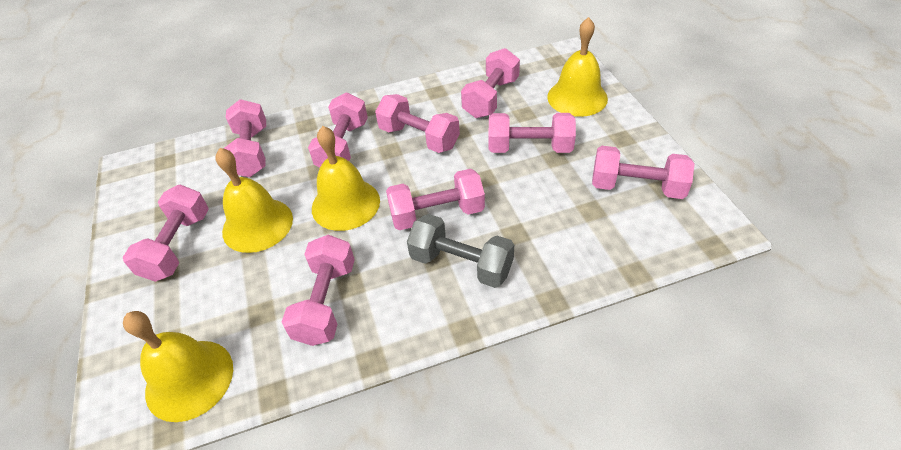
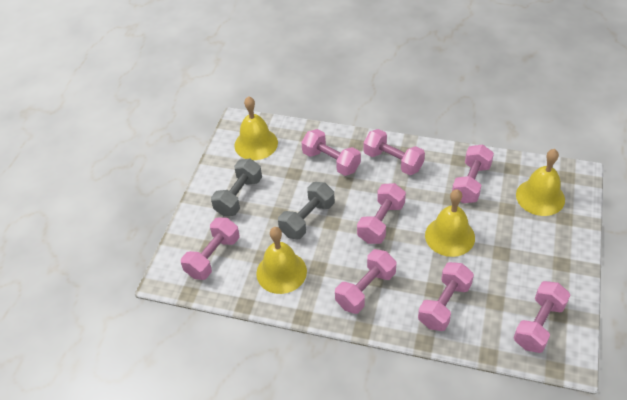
grey dumbbell: [407,214,514,288] = 1 -> [211,158,262,216] [278,182,335,239] = 2
pink dumbbell: [123,185,209,282] [223,99,266,177] [282,235,355,346] [308,93,368,167] [375,94,460,153] [386,169,485,230] [461,48,520,118] [489,113,576,153] [592,146,695,199] = 9 -> [181,217,240,280] [301,129,361,176] [335,249,396,314] [357,183,406,244] [364,129,425,175] [418,262,474,331] [452,144,494,203] [514,281,570,353] = 8

